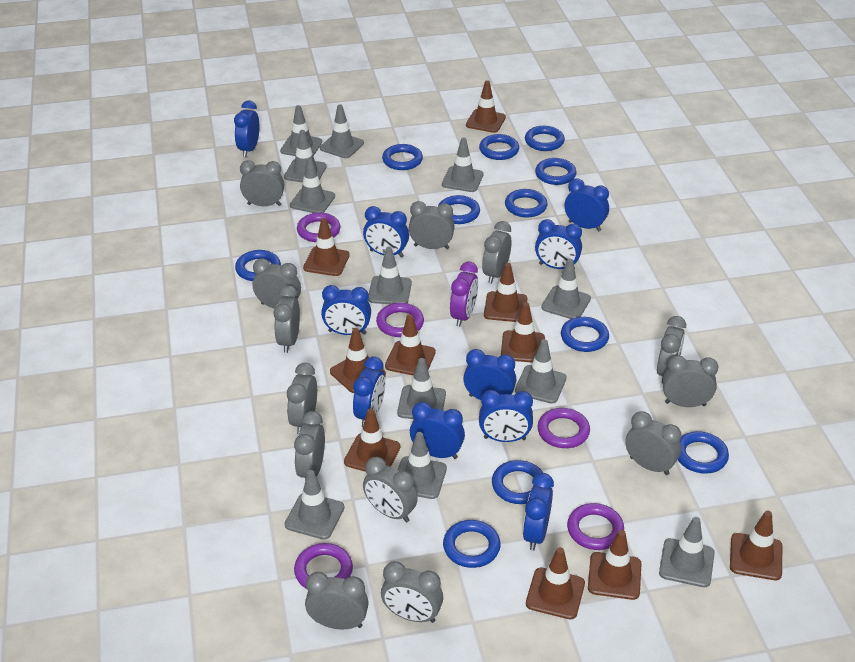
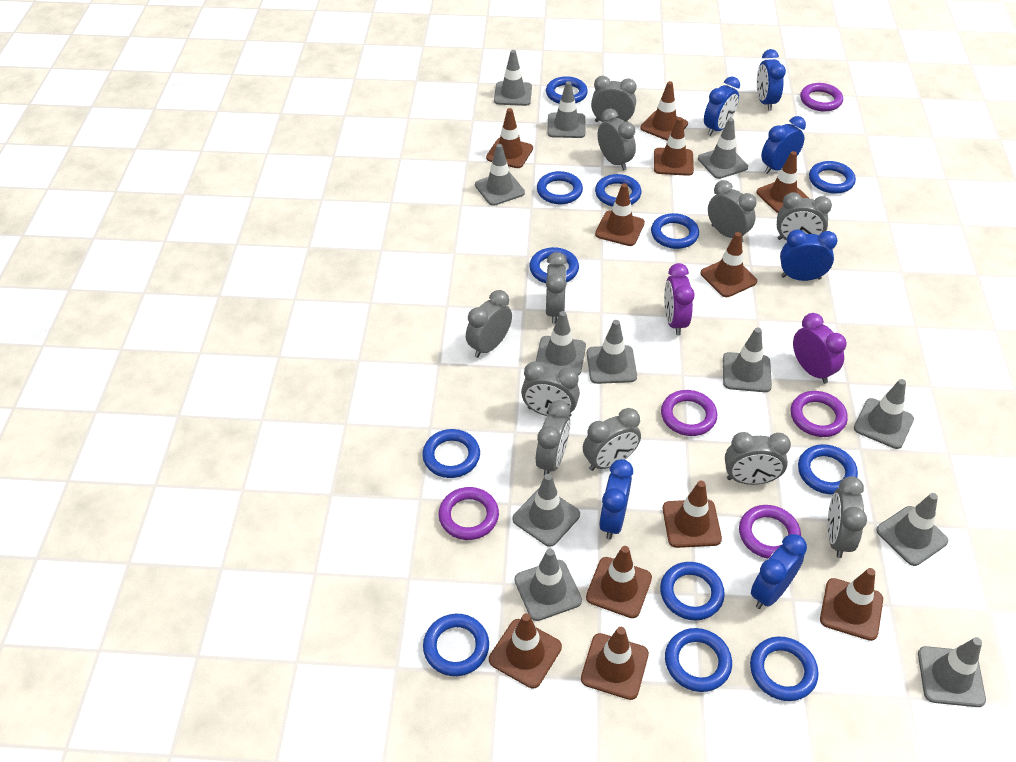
blue clock: [234,100,259,157] [321,285,371,335] [353,357,385,427] [363,206,409,257] [410,402,465,459] [463,349,516,400] [479,390,533,442] [523,473,554,550] [535,219,582,269] [565,179,609,231] = 10 -> [599,459,633,540] [704,77,740,136] [751,534,807,609] [757,49,786,111] [761,116,806,174] [780,229,837,281] = 6
blue ring: [235,250,281,281] [382,144,423,170] [438,195,480,224] [443,520,501,568] [479,134,519,160] [492,460,543,504] [505,189,548,217] [525,126,565,151] [535,158,577,185] [561,317,609,352] [678,431,729,474] = 11 -> [422,429,480,478] [423,614,489,676] [529,247,579,283] [537,171,583,204] [546,76,588,104] [595,174,641,207] [651,213,699,249] [660,562,725,620] [665,628,732,692] [750,636,819,701] [798,444,858,495] [809,161,856,194] = 12
brown traffic cone: [303,218,350,276] [330,328,386,393] [344,409,400,472] [385,314,436,376] [466,80,506,133] [484,263,527,322] [501,302,545,363] [526,547,585,619] [588,530,642,600] [730,510,782,580] = 10 -> [486,108,533,168] [489,613,562,688] [581,627,649,700] [586,546,652,618] [595,183,645,246] [640,81,688,141] [654,117,694,176] [663,481,722,548] [701,232,757,297] [756,151,809,213] [820,568,883,641] = 11
grey clock: [240,160,284,206] [253,258,301,309] [273,285,300,353] [287,363,317,434] [294,411,325,480] [305,572,369,629] [363,457,418,522] [381,561,443,623] [409,201,455,249] [482,221,512,284] [625,411,681,475] [657,316,686,384] [663,355,719,407] = 13 -> [466,290,512,358] [521,361,580,417] [536,400,570,476] [546,252,567,324] [583,408,641,471] [591,76,636,122] [597,108,636,170] [708,180,756,242] [725,432,791,485] [777,192,832,241] [828,476,867,558] = 11
purple clock: [450,262,478,327] = 1 -> [664,263,695,335] [793,313,846,384] = 2

